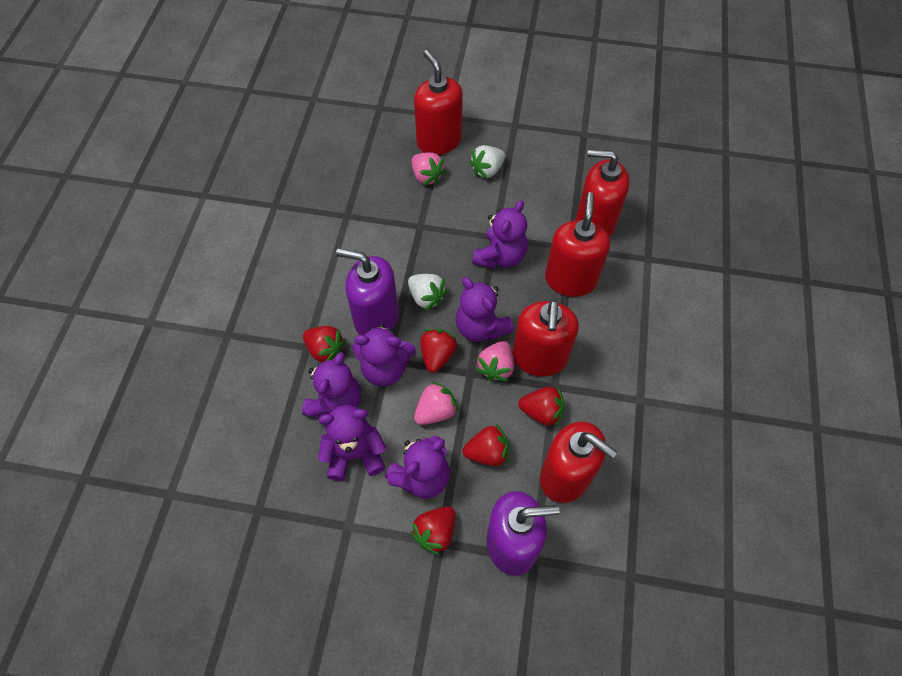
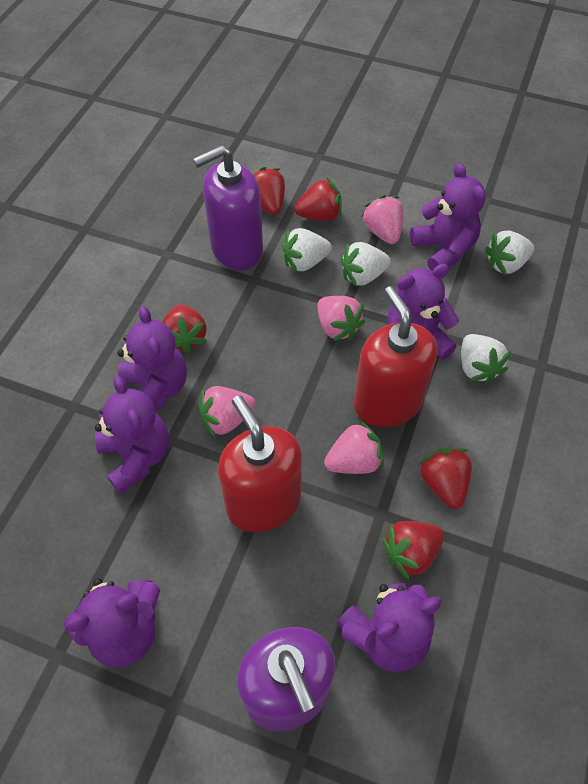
pink strawberry: [411,152,446,186] [414,381,459,425] [476,341,514,382] = 3 -> [199,386,255,438] [317,296,365,341] [324,421,384,474] [361,195,404,244] = 4
red soap dispenser: [414,50,463,155] [512,300,579,376] [540,422,618,503] [545,192,610,297] [576,149,630,238] = 5 -> [218,395,302,532] [354,286,438,427] = 2
white strawberry: [408,274,448,311] [469,145,505,179] = 2 -> [282,228,332,272] [341,242,391,287] [461,334,511,384] [484,230,534,275] = 4

